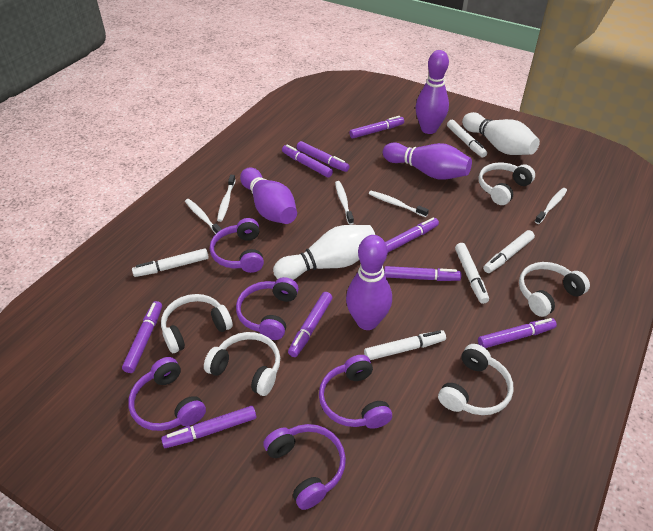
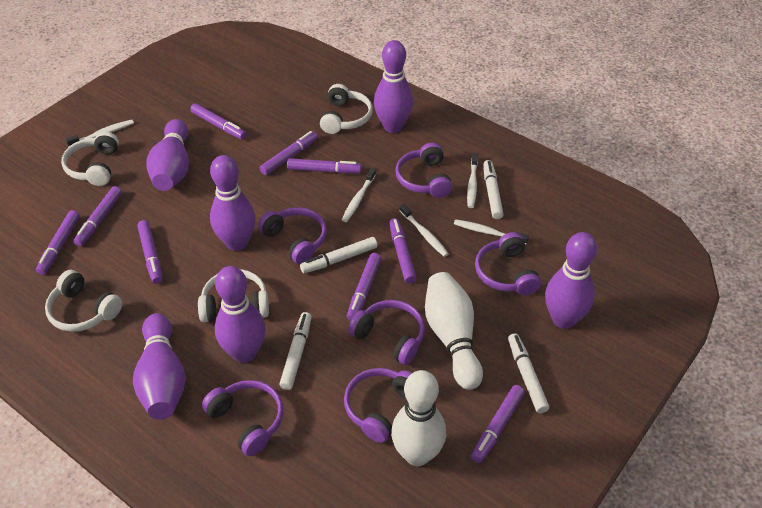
purple bowling pin: [240,168,297,224] [346,235,392,330] [383,142,472,180] [415,50,449,134] = 4 -> [133,313,186,420] [146,119,189,191] [210,155,256,251] [215,266,266,363] [374,40,413,133] [545,232,597,329] = 6
purple headphones: [128,357,206,431] [210,218,264,273] [236,277,299,340] [263,424,346,510] [319,355,392,429] = 5 -> [202,380,283,456] [258,207,327,265] [344,368,412,443] [348,300,425,365] [396,143,453,198] [475,232,541,295] = 6
white headphones: [161,294,233,353] [204,332,280,396] [438,344,514,415] [478,162,535,205] [519,262,590,317] = 5 -> [45,270,122,332] [61,131,119,186] [198,269,269,322] [320,84,373,134] = 4
white marker: [132,248,209,277] [364,330,446,360] [447,120,487,158] [455,243,489,304] [483,230,535,273] = 5 -> [279,312,312,390] [300,237,378,273] [483,160,504,219] [508,333,549,413] = 4

